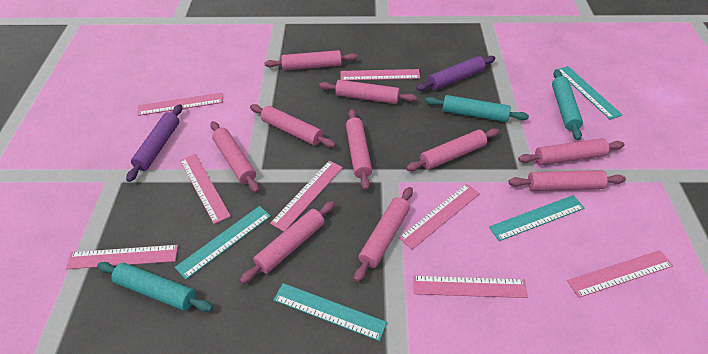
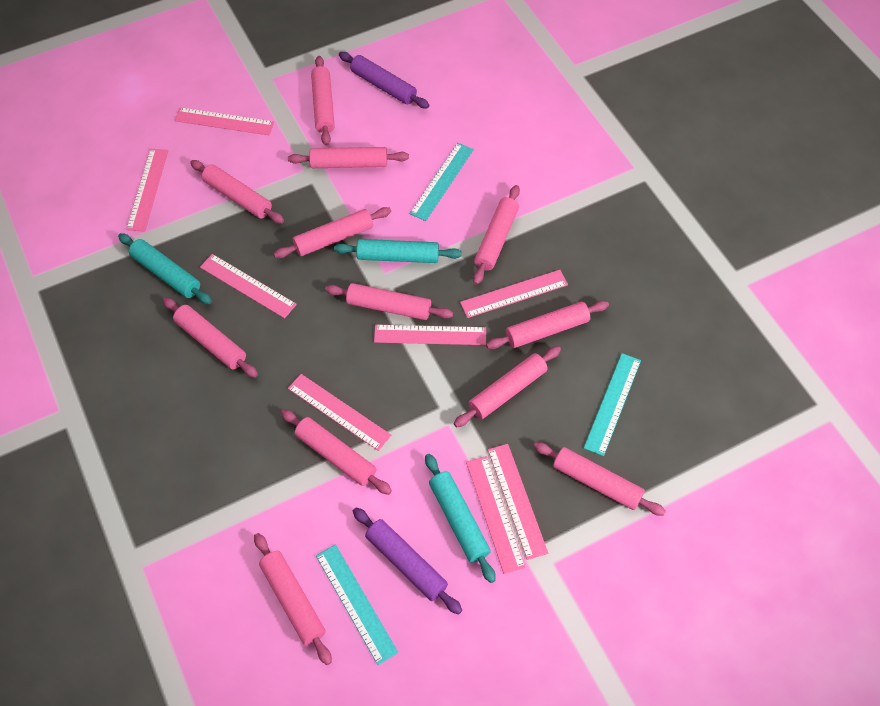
pink rolling pin: [210,121,259,193] [240,201,335,284] [250,104,336,148] [265,50,358,70] [319,80,417,104] [346,109,372,190] [354,187,413,282] [406,128,499,171] [508,170,626,191] [518,138,625,165] = 10 -> [163,297,258,378] [190,160,284,224] [254,533,332,665] [274,207,391,258] [281,409,392,495] [288,147,409,168] [311,56,335,146] [325,283,453,320] [454,346,561,428] [473,185,520,285] [486,301,609,349] [533,442,666,516] = 12
turquoise ruler: [175,206,271,280] [274,283,387,341] [489,195,585,241] [558,66,622,120] = 4 -> [316,544,398,665] [410,143,474,221] [584,353,641,456] = 3

